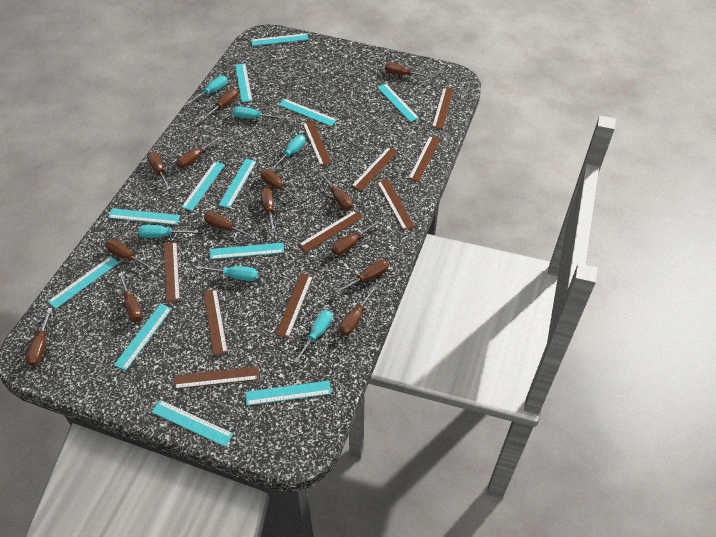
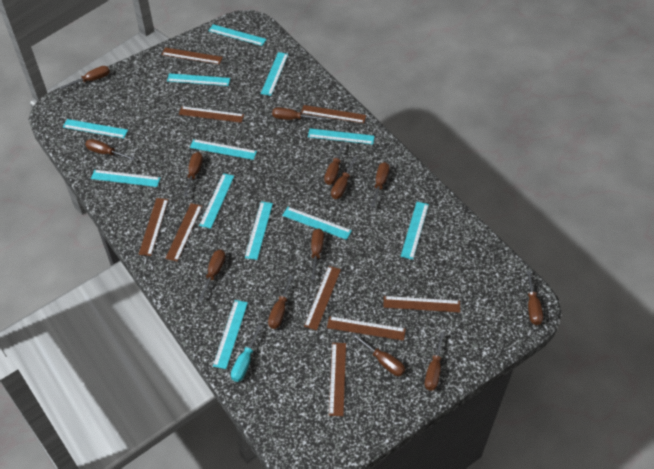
brown ruler: [164,242,180,302] [174,367,259,389] [203,289,228,356] [275,273,313,338] [298,210,363,252] [303,121,331,166] [351,147,398,191] [377,179,415,230] [408,136,440,182] [432,87,454,129] = 10 -> [139,198,168,256] [161,48,223,64] [165,203,202,262] [179,106,244,123] [301,105,366,123] [304,266,341,330] [327,316,406,341] [329,343,346,416] [383,296,460,313] = 9
brown screwdriver: [25,308,53,366] [105,239,155,270] [118,272,142,322] [147,152,171,190] [176,137,221,168] [202,89,238,120] [204,212,256,239] [260,169,301,202] [261,188,276,233] [319,172,352,210] [332,220,380,255] [335,260,389,294] [340,286,377,335] [385,63,432,78] = 14 -> [60,66,110,89] [85,139,135,161] [183,152,203,197] [198,250,226,301] [268,276,293,329] [272,107,325,120] [311,228,324,280] [324,142,346,185] [331,157,357,199] [352,333,405,376] [371,162,390,207] [425,332,445,391] [527,270,543,325] = 13
turquoise screwdriver: [138,225,198,238] [187,76,228,104] [196,266,258,281] [233,107,284,119] [271,135,305,170] [294,310,332,363] = 6 -> [231,325,262,382] = 1

